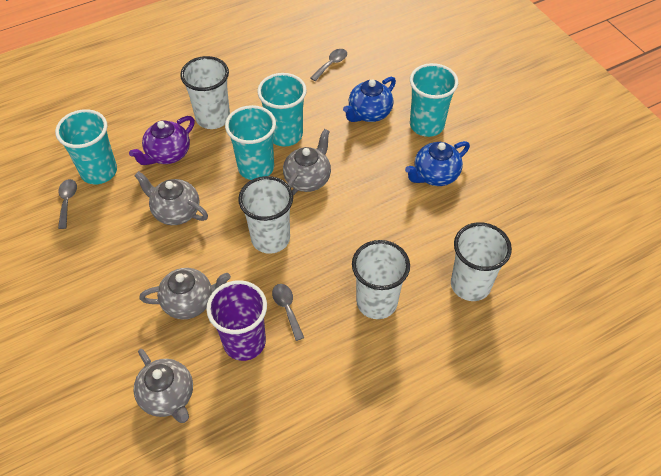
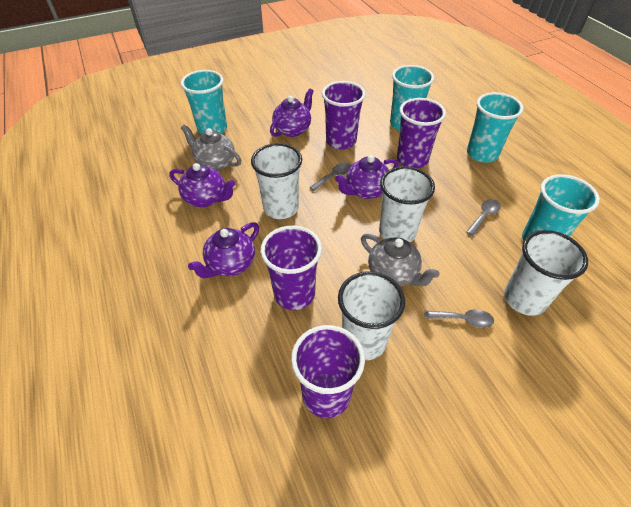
blue teapot: [343,77,396,122] [405,141,470,186] = 2 -> none = 0
grey teapot: [134,171,208,225] [134,349,193,423] [139,268,231,319] [283,129,331,196] = 4 -> [181,124,241,171] [361,234,439,286] = 2
purple cup: [206,280,267,361] = 1 -> [260,226,322,310] [291,325,365,418] [322,81,366,150] [397,98,446,168] = 4
purple teapot: [129,116,195,165] = 1 -> [169,163,235,207] [188,222,259,278] [270,89,314,137] [335,155,399,199] = 4

